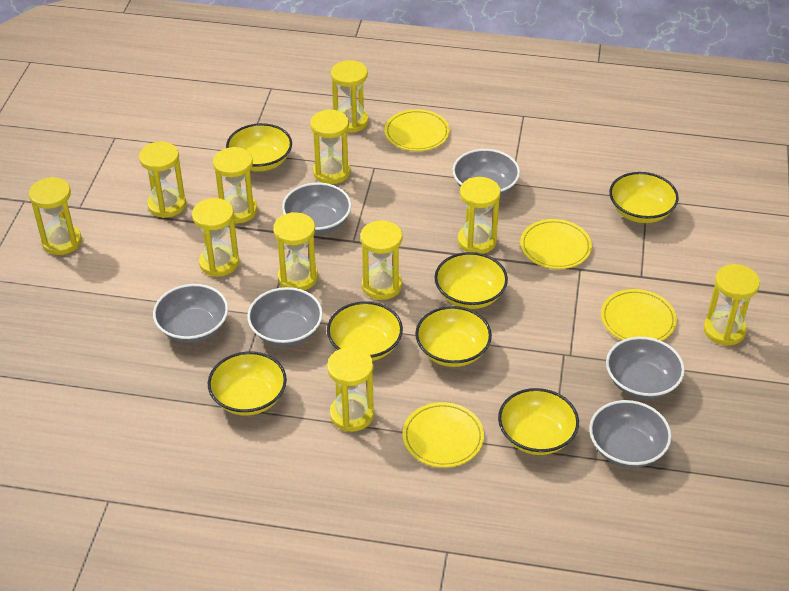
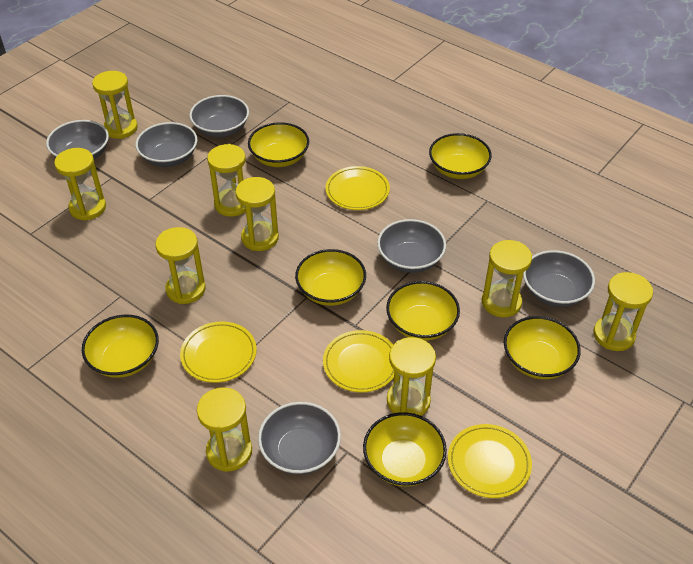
yellow hourglass: [29,177,82,255] [139,142,186,218] [192,198,239,277] [213,147,258,223] [273,212,318,291] [310,109,350,184] [327,347,374,432] [331,60,369,133] [360,220,402,300] [457,177,501,254] [703,264,760,346] = 11 -> [54,148,106,221] [92,71,138,139] [155,227,206,304] [197,388,252,472] [207,144,246,217] [235,177,279,251] [387,337,436,416] [482,240,532,317] [593,272,653,351] = 9

